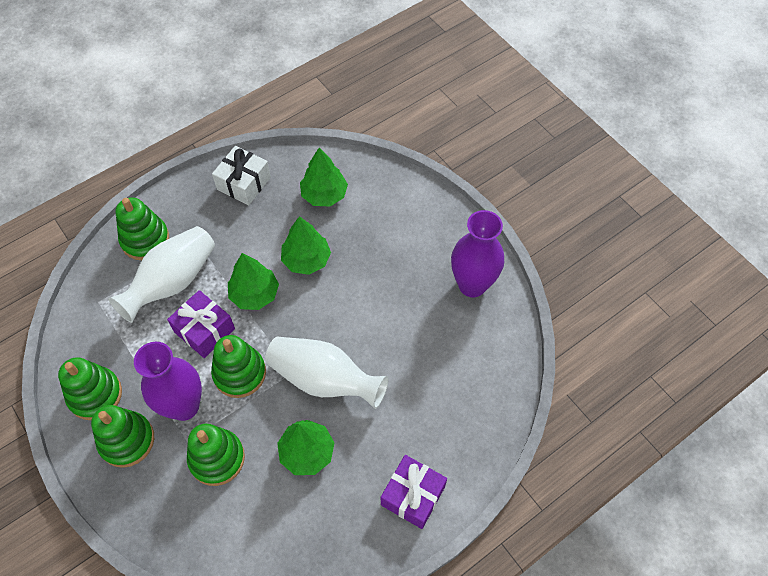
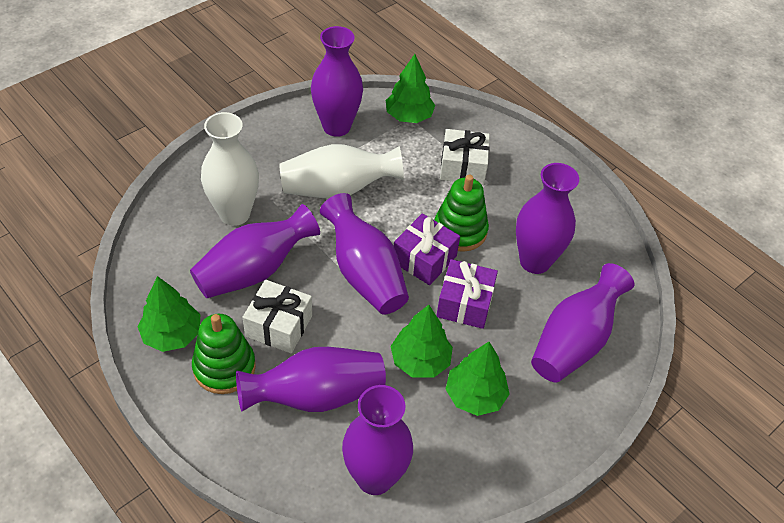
green stacking toy: [58,357,122,420] [91,405,154,468] [115,197,169,260] [187,424,245,486] [211,335,266,398] = 5 -> [192,314,256,394] [435,175,489,252] = 2
purple vase: [134,342,202,421] [451,210,504,297] = 2 -> [190,204,320,298] [236,347,386,412] [311,26,363,137] [320,193,409,315] [342,385,413,495] [516,163,579,274] [531,263,634,382] = 7
white gift: [212,146,271,205] = 1 -> [242,280,312,353] [440,129,490,185] = 2

